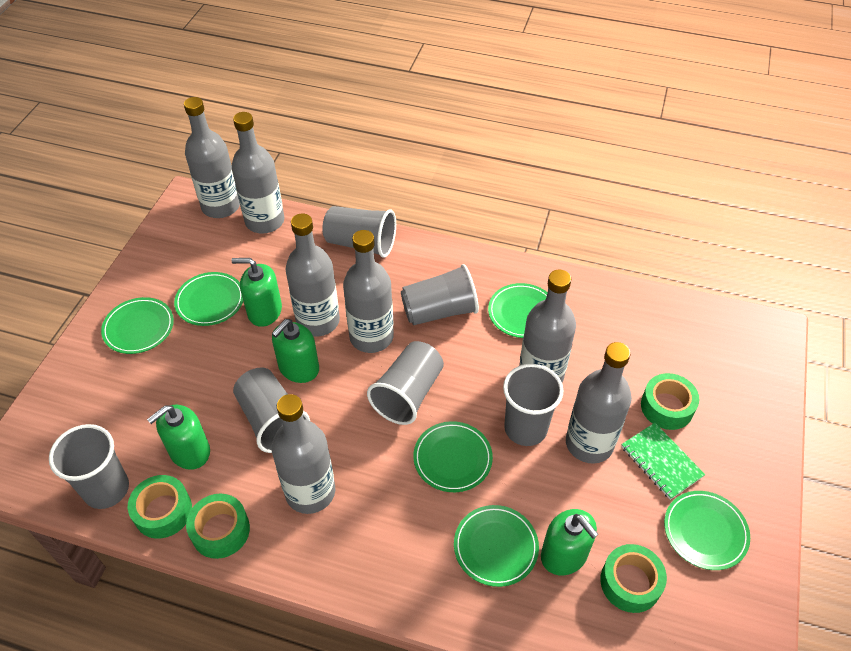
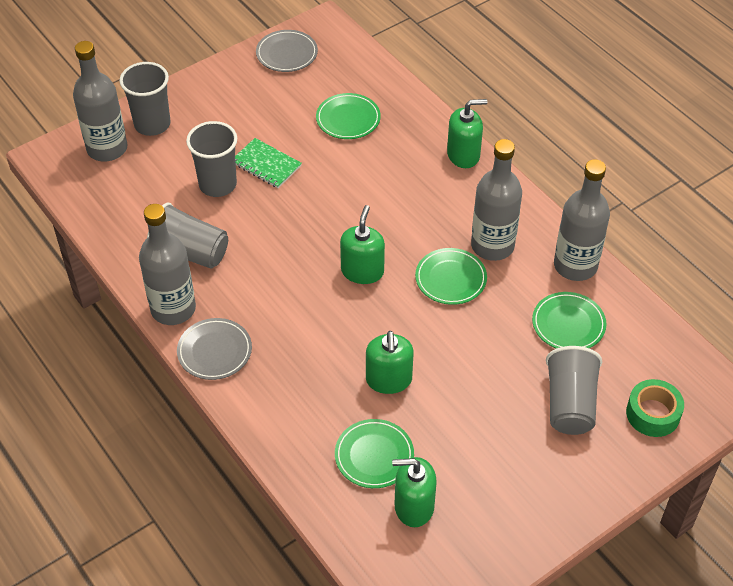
green plate: [101,297,174,354] [174,272,243,326] [413,421,493,492] [454,505,539,587] [488,283,548,338] [664,491,750,570] = 6 -> [316,93,381,139] [335,419,414,488] [415,248,487,305] [532,292,606,349] = 4
green tape: [128,475,192,539] [186,494,250,559] [600,544,667,613] [641,373,699,430] = 4 -> [626,379,684,437] = 1
grey bottle: [184,97,240,218] [232,112,284,234] [271,394,335,514] [285,213,340,337] [343,230,394,353] [519,269,576,382] [566,342,632,464] = 7 -> [73,41,128,161] [139,204,196,325] [471,139,522,261] [554,159,610,281] = 4
grey cup: [49,424,129,509] [233,367,310,453] [322,206,396,258] [367,341,444,425] [401,264,479,325] [503,364,563,446] = 6 -> [120,62,170,136] [147,202,228,269] [186,121,237,197] [546,346,602,435] = 4
grey plate: none = 0 -> [177,318,252,380] [256,30,318,72] = 2

